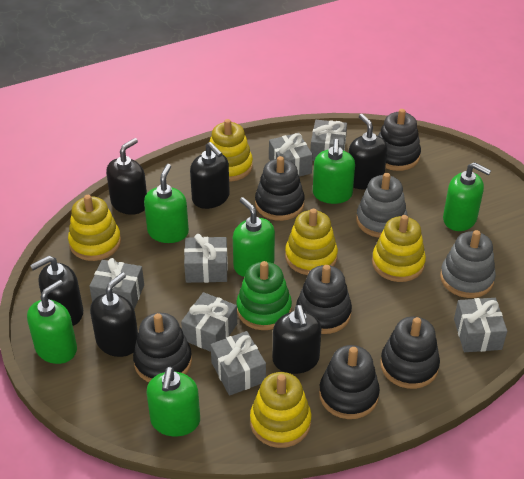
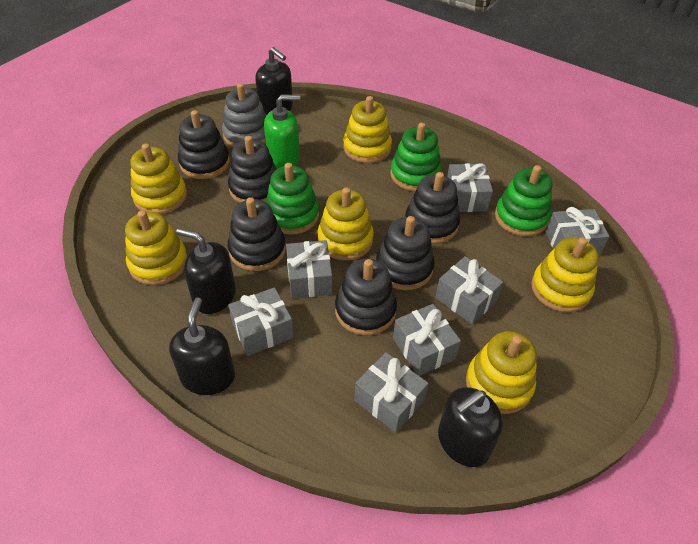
black soap dispenser: [30,256,83,326] [90,272,138,357] [106,138,147,215] [190,142,230,209] [273,305,321,374] [348,114,387,189] = 6 -> [169,298,235,395] [176,228,236,314] [255,47,293,116] [438,387,503,467] = 4
green soap dispenser: [27,280,77,364] [144,164,189,243] [147,367,200,436] [233,197,275,277] [313,139,355,204] [443,162,491,231] = 6 -> [264,94,300,169] = 1
green stacking toy: [236,261,292,330] = 1 -> [266,163,319,234] [390,123,442,191] [495,165,553,236] = 3
grey stacking toy: [356,173,407,238] [440,230,496,298] = 2 -> [222,83,266,148] = 1
yellow stacking toy: [68,195,121,261] [210,119,253,182] [250,372,311,448] [285,209,338,275] [372,215,426,282] = 5 -> [125,210,187,285] [130,144,187,214] [317,187,374,260] [343,96,392,163] [466,331,537,414] [531,237,599,312] = 6

